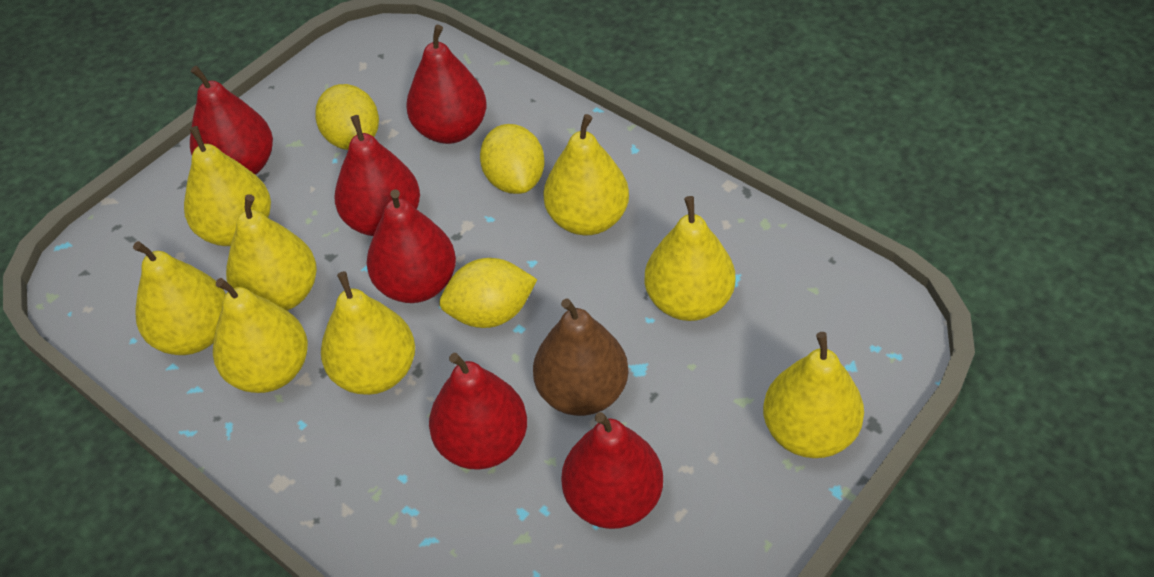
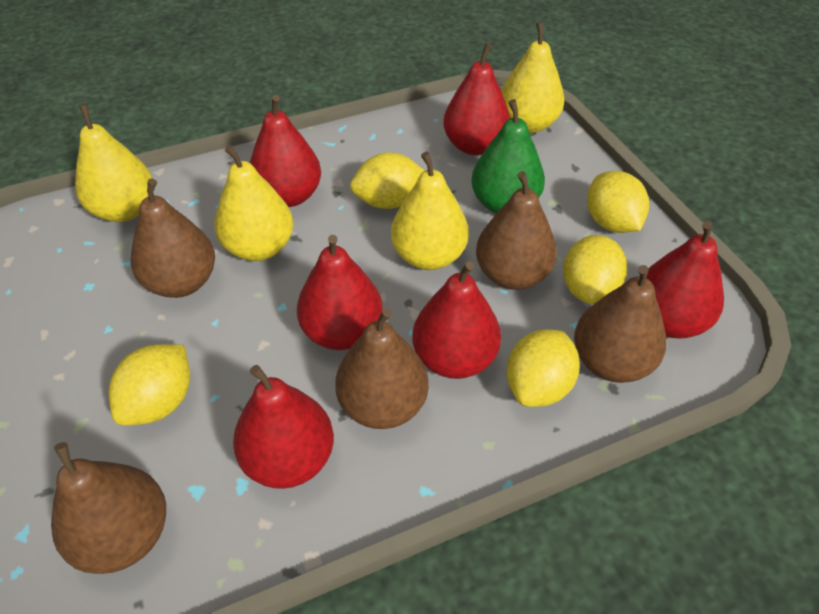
brown pear: [533,299,629,416] = 1 -> [51,442,166,574] [131,178,215,298] [335,308,429,429] [476,171,557,290] [574,265,666,383] = 5
green pear: none = 0 -> [471,99,545,213] = 1
yellow lemon: [315,84,379,150] [439,258,537,328] [480,124,545,194] = 3 -> [109,344,190,425] [350,152,425,209] [507,329,580,407] [563,235,628,304] [587,171,649,233] = 5
yellow pear: [133,241,226,355] [184,126,271,246] [213,278,308,393] [226,194,317,311] [321,271,415,395] [543,114,629,235] [645,196,735,321] [763,332,864,458] = 8 -> [75,104,153,222] [215,145,293,261] [391,152,469,270] [501,22,565,133] = 4

